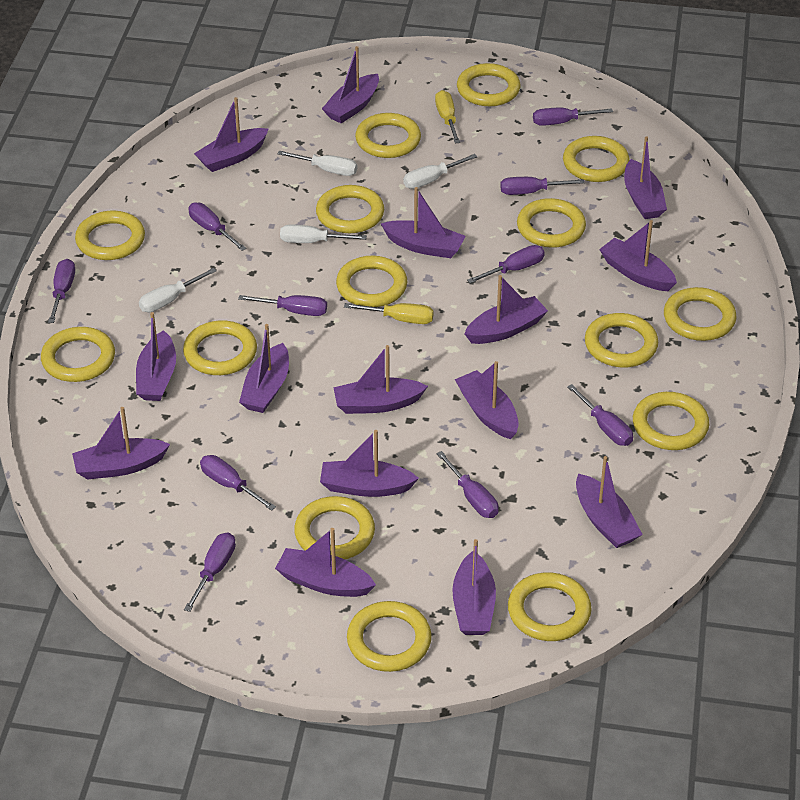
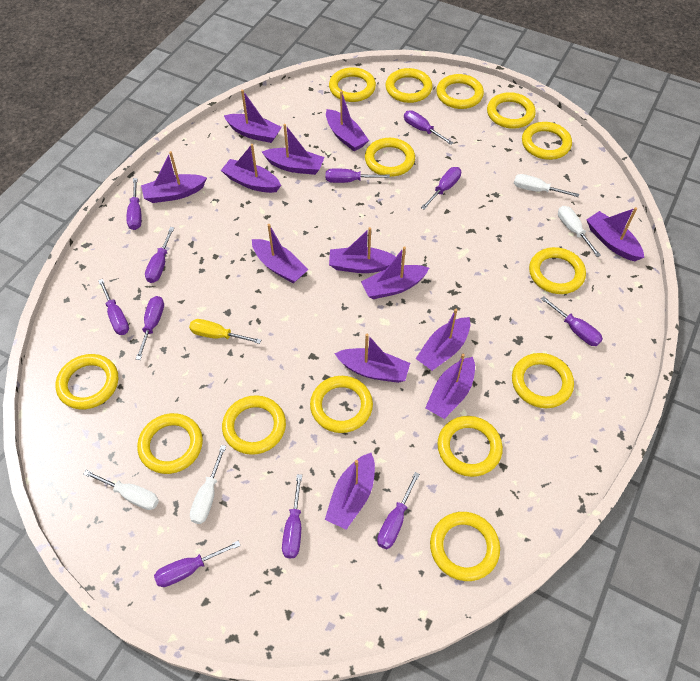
purple boat: [72,407,170,480] [136,312,176,401] [194,97,268,172] [239,324,289,413] [275,528,376,597] [320,430,419,497] [322,46,379,123] [333,345,428,414] [381,187,466,258] [452,539,496,635] [455,361,519,439] [464,275,548,344] [576,456,643,548] [599,220,677,291] [624,136,667,219] = 15 -> [141,151,207,203] [221,144,281,193] [224,90,282,143] [252,224,308,283] [262,124,324,175] [325,453,375,530] [326,91,369,151] [329,227,396,273] [334,333,410,383] [361,246,429,299] [415,309,470,371] [425,354,475,419] [586,207,644,261] = 13
purple screwdriver: [48,259,75,323] [184,532,236,612] [188,202,247,251] [200,455,276,511] [238,295,327,316] [436,451,499,518] [467,245,545,283] [500,177,585,195] [533,108,613,126] [567,384,633,446] = 10 -> [98,279,129,335] [127,178,142,230] [136,296,164,360] [145,227,174,283] [154,540,241,587] [282,474,302,558] [326,168,390,183] [377,472,420,549] [404,110,453,145] [421,167,461,210] [541,296,603,346] = 11
yellow ring: [41,327,115,382] [75,211,145,260] [183,320,257,375] [294,496,375,559] [316,185,384,233] [336,256,407,307] [347,601,432,672] [355,113,421,158] [457,63,520,106] [508,572,591,641] [517,198,586,248] [563,136,630,182] [585,313,658,367] [633,392,709,450] [664,287,736,341] = 15 -> [56,354,118,409] [137,413,203,474] [222,395,286,455] [310,376,373,433] [329,67,376,102] [365,138,415,177] [385,68,433,103] [430,512,500,581] [436,74,484,109] [437,416,503,477] [487,92,536,129] [512,353,574,408] [522,122,572,160] [529,247,586,294] = 14
yellow screwdriver: [344,303,434,324] [435,90,460,143] = 2 -> [189,319,261,344] = 1

